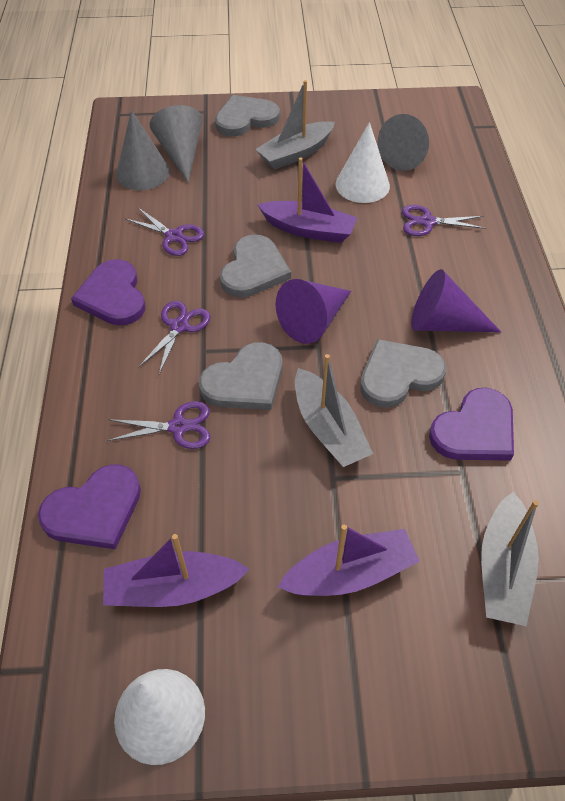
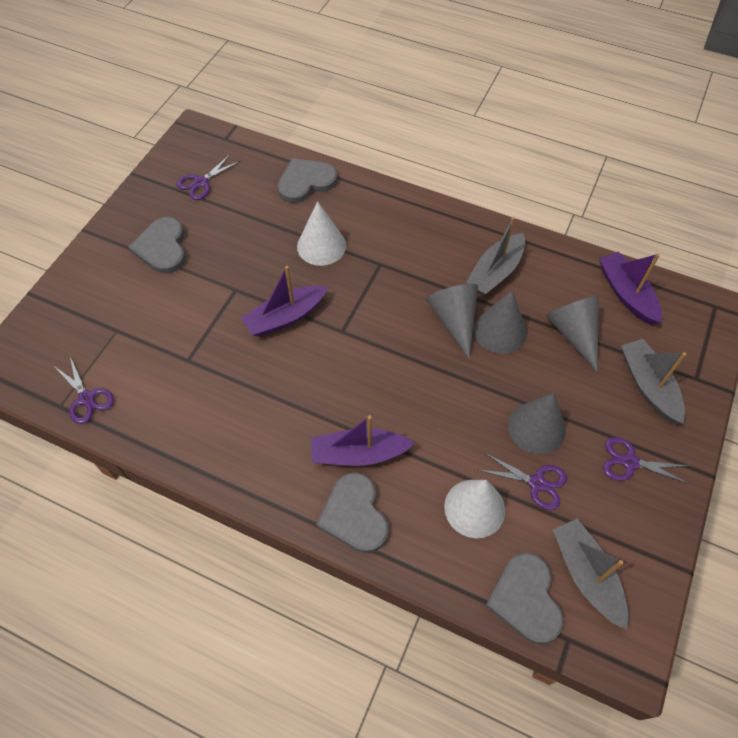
grey cone: [116,110,170,190] [149,105,202,183] [378,114,429,171] = 3 -> [426,284,478,360] [474,290,527,354] [508,393,566,454] [546,296,599,372] = 4
purple cone: [276,279,351,344] [411,269,501,333] = 2 -> none = 0
purple heart: [38,464,141,549] [71,259,145,326] [429,388,514,461] = 3 -> none = 0

